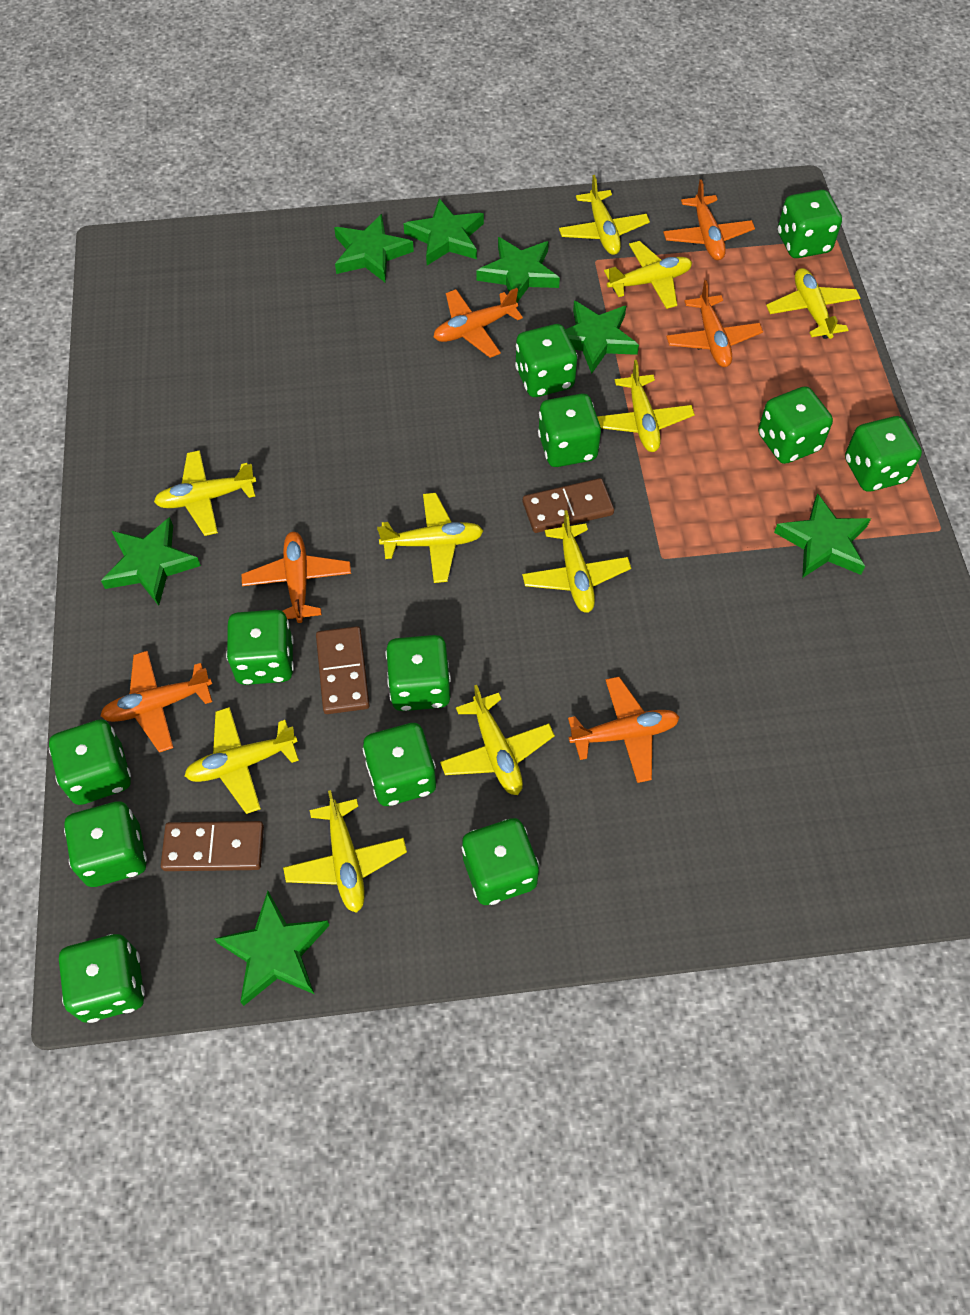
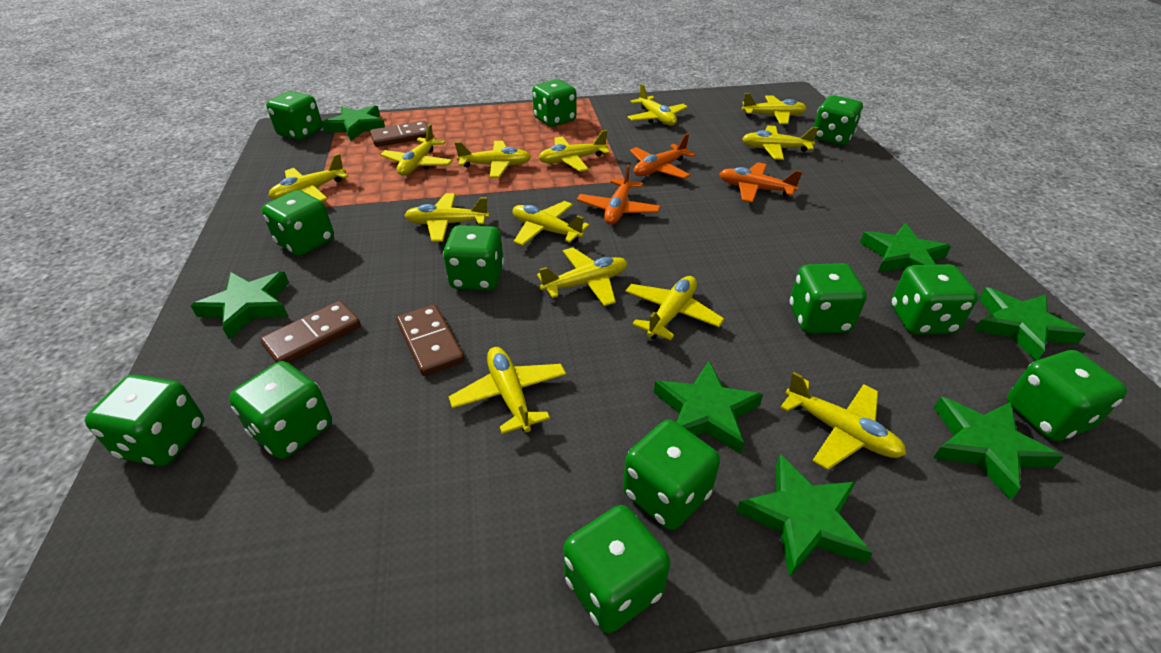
orange plane: [100,651,212,753] [241,532,351,623] [434,288,523,358] [568,677,679,783] [663,179,755,260] [666,280,763,367] = 6 -> [577,164,660,225] [630,133,696,179] [719,162,802,203] = 3
yellow plane: [154,450,256,536] [184,707,299,814] [283,790,407,913] [377,493,483,583] [440,685,555,795] [522,510,631,613] [559,175,650,255] [597,360,695,452] [604,241,692,309] [766,268,860,339] = 10 -> [269,153,349,201] [380,124,453,175] [404,193,489,242] [449,347,566,434] [455,141,531,178] [512,201,589,246] [537,248,627,306] [539,130,610,172] [625,276,724,340] [628,84,688,126] [742,93,807,124] [742,125,818,160] [780,372,906,470] = 13

